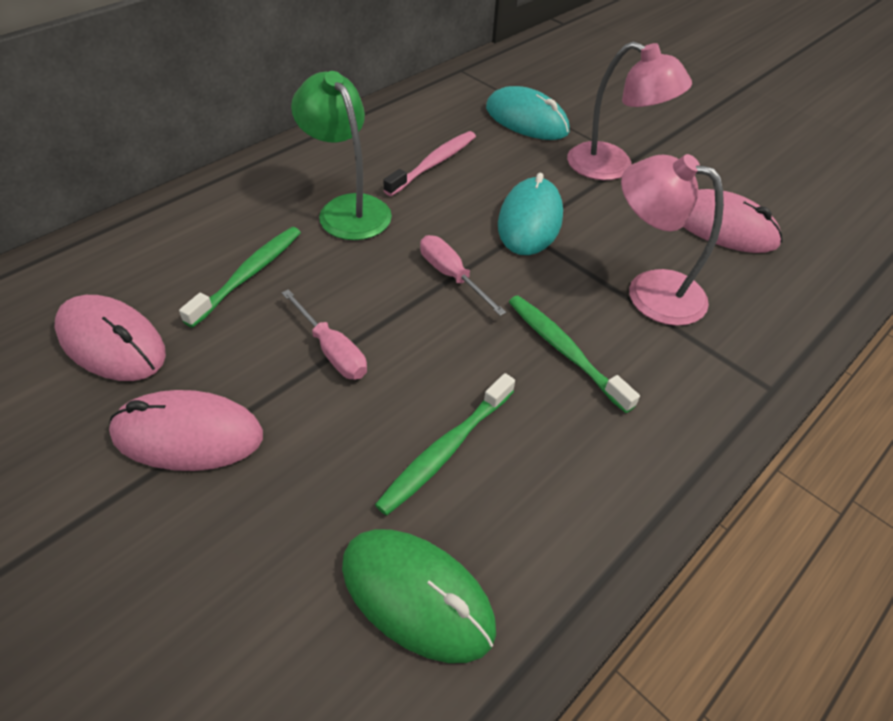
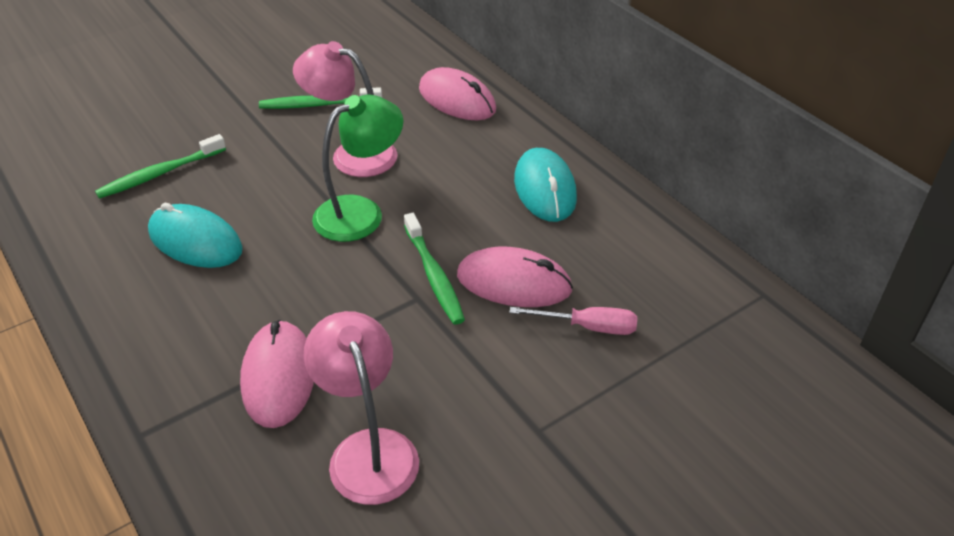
green mouse: [342,529,496,663] = 1 -> none = 0
pink screwdriver: [282,289,367,379] [420,235,506,316] = 2 -> [509,307,637,335] = 1
pink toothbrush: [383,131,476,196] = 1 -> none = 0

